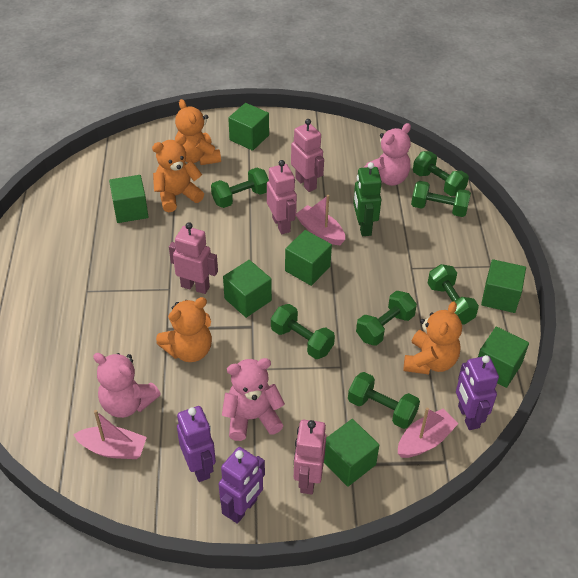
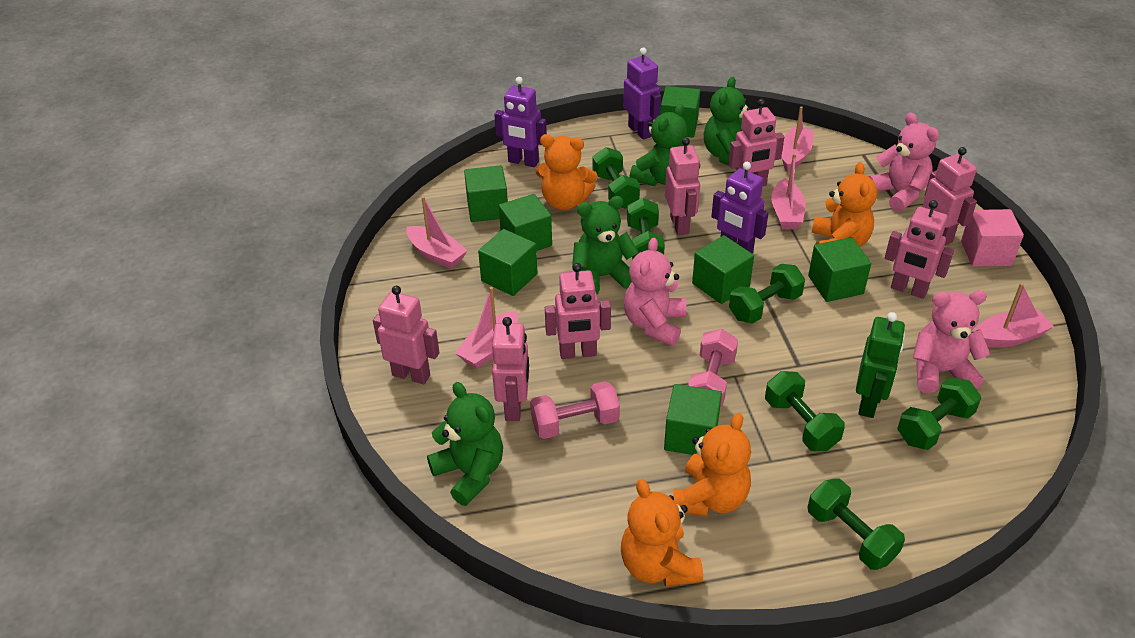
green dumbbell: [211,168,269,208] [271,304,335,359] [348,372,420,429] [356,291,417,346] [411,181,471,217] [413,151,469,196] [428,264,479,325] = 7 -> [592,147,640,209] [627,198,665,260] [729,264,805,324] [765,371,845,451] [808,478,905,570] [898,377,981,450] = 6
green teddy bear: none = 0 -> [427,382,503,506] [572,196,639,295] [629,104,687,186] [704,77,751,166] = 4
pink boat: [73,410,147,459] [296,195,345,245] [398,407,459,458] = 3 -> [406,196,468,269] [455,287,518,369] [771,153,805,230] [782,106,814,173] [975,283,1054,348] = 5
pink cube: none = 0 -> [961,209,1024,267] = 1
pink dumbbell: none = 0 -> [530,381,620,439] [688,329,738,406] = 2
pink robot: [169,222,218,294] [267,160,297,234] [291,119,324,192] [294,420,326,494] = 4 -> [373,286,439,384] [492,317,529,421] [545,263,611,359] [665,137,700,235] [728,99,784,186] [885,200,954,299] [922,147,977,246] = 7

